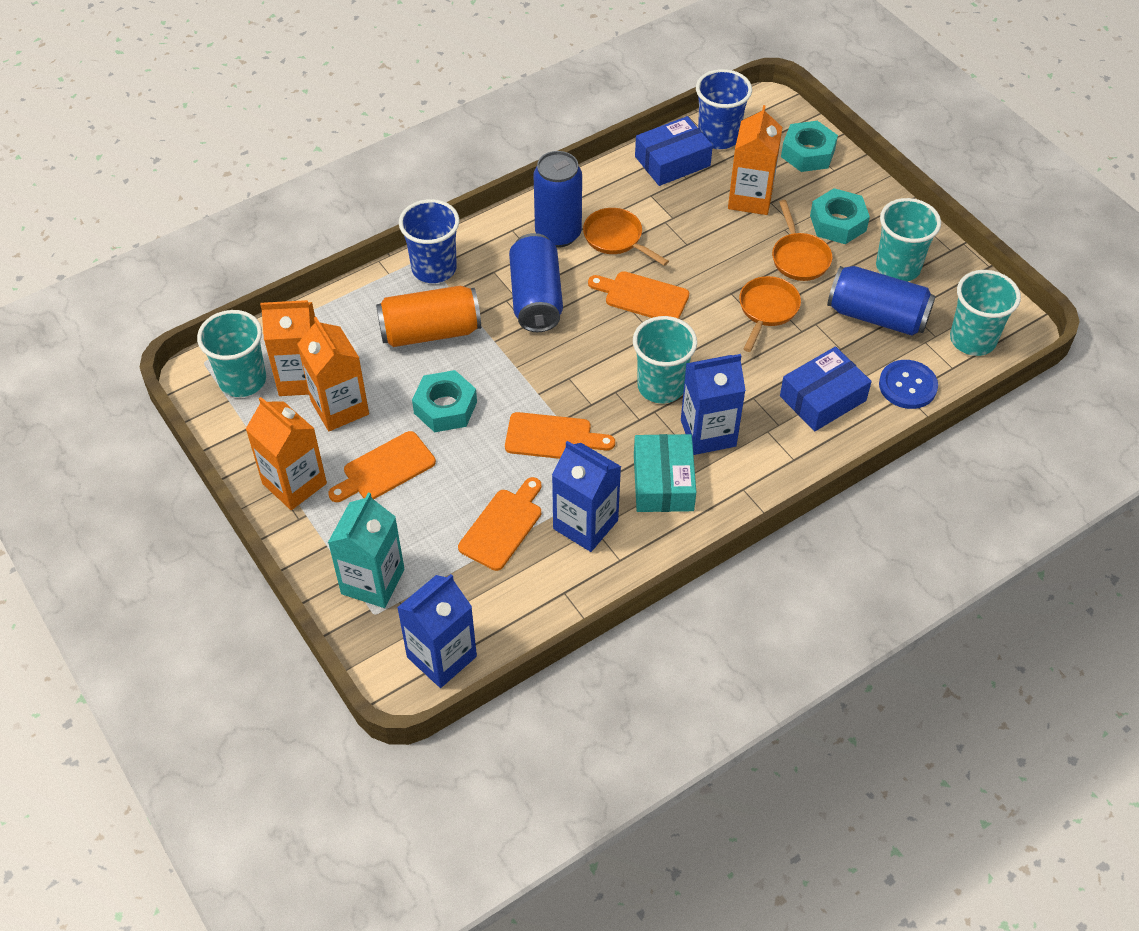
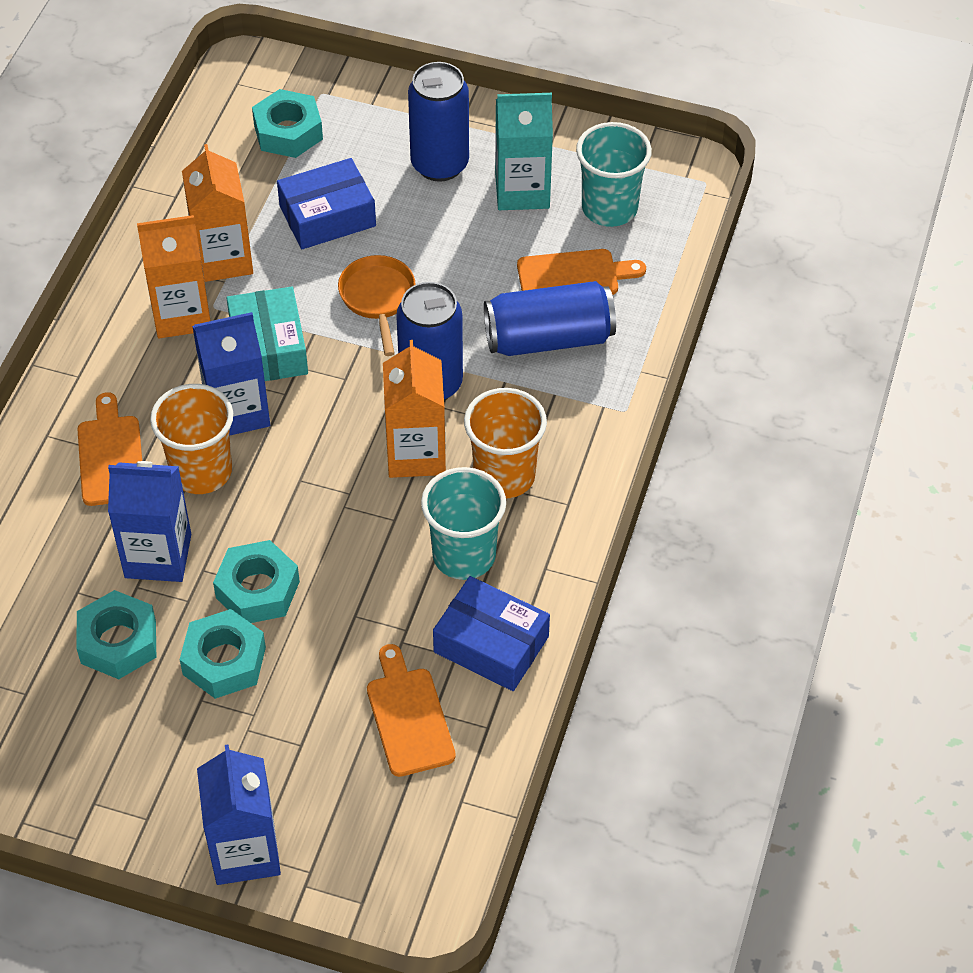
blue button: [879,360,938,409] = 1 -> none = 0
blue cup: [399,199,459,283] [696,69,752,149] = 2 -> none = 0
orange can: [376,286,481,347] = 1 -> none = 0
orange carton: [246,397,327,510] [260,300,315,396] [297,317,369,431] [728,105,782,215] = 4 -> [137,215,210,338] [182,144,253,282] [383,340,446,478] = 3
orange cup: none = 0 -> [150,384,233,494] [464,388,547,498] = 2
orange cutting board: [328,431,436,502] [458,477,541,571] [505,412,615,459] [588,271,689,319] = 4 -> [77,392,142,506] [367,644,456,777] [517,249,646,295] = 3
orange pan: [583,208,669,266] [739,276,801,352] [772,200,832,281] = 3 -> [338,255,416,356] = 1
turquoise cup: [197,310,266,397] [633,316,697,403] [876,198,941,282] [950,270,1021,356] = 4 -> [421,467,506,580] [576,122,652,227] = 2
turquoise nut: [412,370,477,432] [781,121,838,172] [810,188,870,244] = 3 -> [76,590,156,679] [180,609,266,699] [213,540,300,623] [252,89,323,158] = 4

